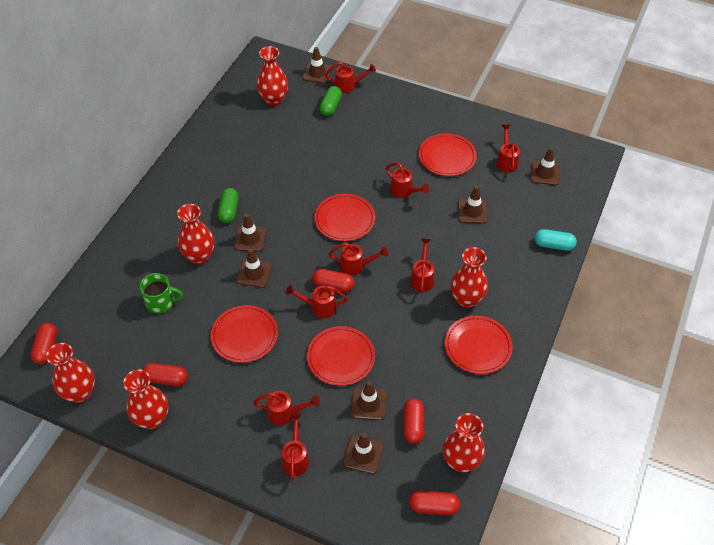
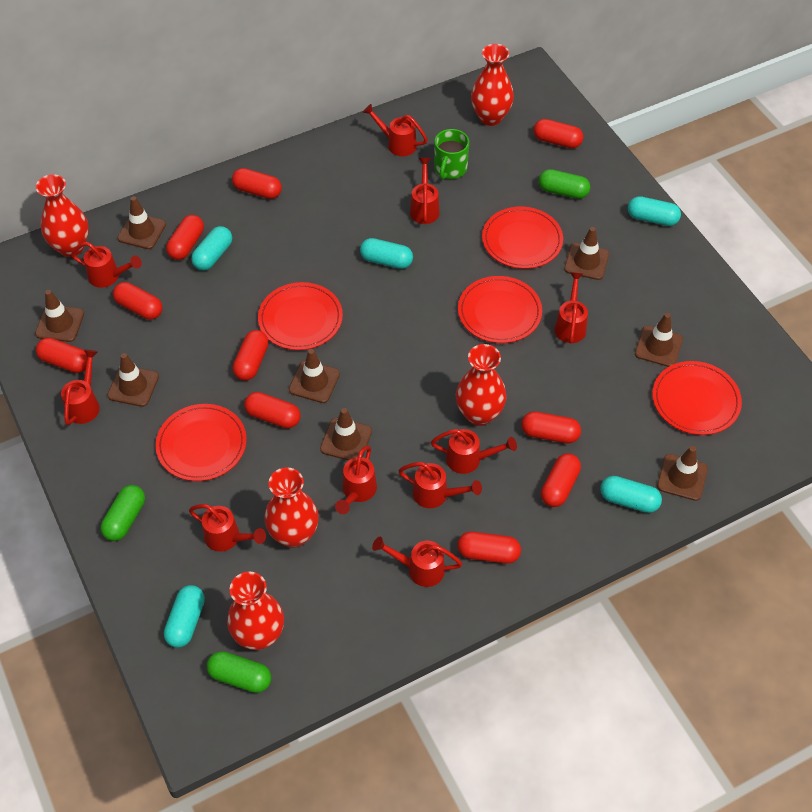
brown traffic cone: [234,214,267,252] [236,249,272,288] [302,47,332,84] [343,433,384,474] [351,381,387,420] [458,186,488,224] [530,148,560,185] = 7 -> [35,290,84,342] [107,353,159,407] [117,196,166,249] [289,349,340,403] [320,408,372,460] [564,227,609,280] [635,313,683,367] [657,446,708,501] = 8
green capsule: [218,188,239,223] [319,86,342,116] = 2 -> [101,485,145,541] [207,651,271,693] [539,169,590,199] = 3
red capsule: [31,323,57,364] [142,363,188,386] [312,269,354,292] [403,398,424,444] [409,491,460,515] = 5 -> [36,338,88,373] [113,282,163,320] [166,215,204,260] [232,168,282,199] [233,330,269,381] [244,392,300,429] [457,532,521,564] [521,412,581,443] [533,119,583,148] [541,453,581,507] = 10
red vase: [46,343,95,403] [123,369,169,429] [177,204,214,265] [257,46,288,106] [443,413,485,472] [451,247,488,308] = 6 -> [36,174,89,257] [227,572,284,650] [264,467,319,548] [456,344,507,426] [471,44,514,126] = 5
red watering can: [253,391,320,425] [282,413,309,481] [286,285,348,318] [325,62,376,93] [328,243,388,276] [386,162,429,198] [410,238,434,293] [496,125,520,173] = 8 -> [61,350,100,425] [71,242,142,288] [189,504,266,552] [335,446,377,514] [363,104,428,156] [372,537,462,587] [398,462,482,508] [410,158,440,224] [431,429,517,474] [554,272,588,344] = 10
turquoise capsule: [535,229,577,251] = 1 -> [164,585,205,648] [191,226,232,270] [360,238,413,269] [600,476,662,513] [628,196,681,226] = 5

